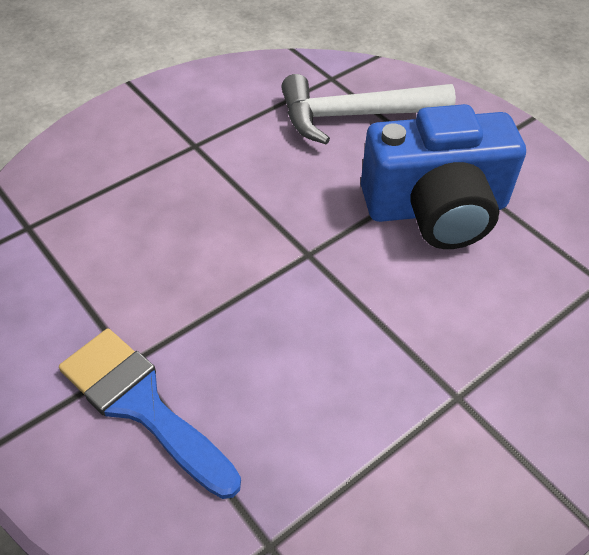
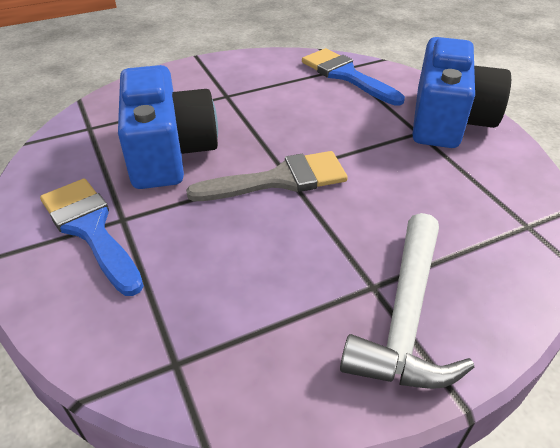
blue brush: [59,328,241,499] = 1 -> [40,178,144,296] [302,48,405,106] = 2
blue camera: [361,104,526,249] = 1 -> [118,65,218,189] [412,37,511,148] = 2
grey brush: none = 0 -> [186,151,348,201] = 1

